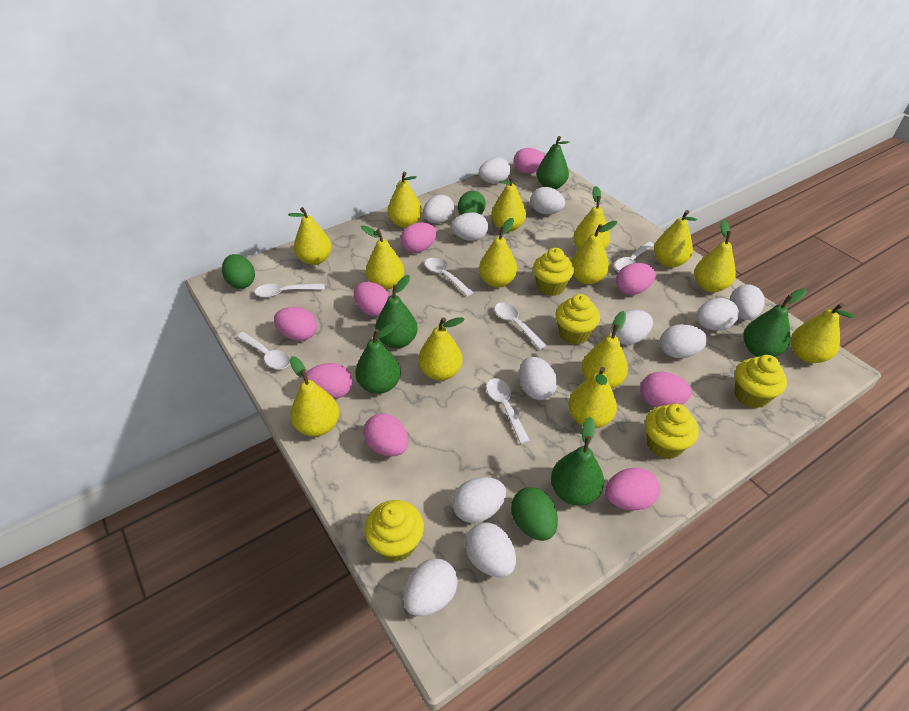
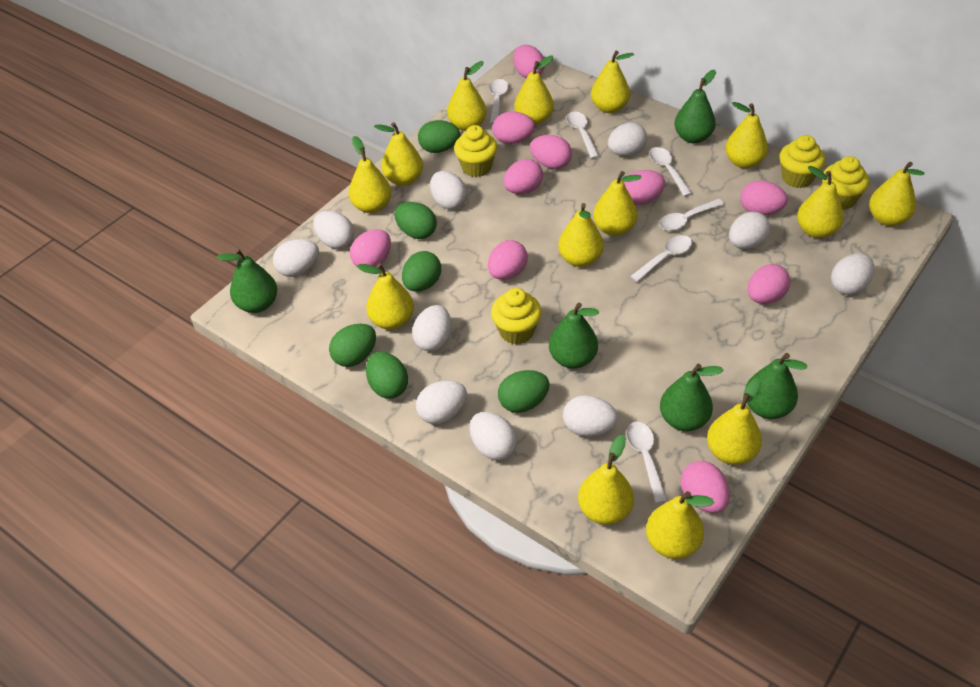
green egg: [222,254,255,289] [458,191,486,215] [511,487,558,541] = 3 -> [329,324,376,367] [366,351,408,399] [394,202,437,239] [402,251,441,292] [418,120,460,153] [498,370,550,413] = 6
pink egg: [274,307,317,341] [303,363,352,399] [354,282,390,317] [363,414,408,456] [401,223,437,253] [514,148,545,173] [605,468,660,510] [616,263,656,295] [640,372,692,407] = 9 -> [350,229,391,267] [488,240,528,280] [493,112,535,144] [503,159,543,194] [513,45,545,78] [530,135,572,169] [623,170,665,205] [681,461,730,513] [740,181,788,215] [748,264,790,304] = 10
white egg: [403,558,458,616] [423,195,454,223] [451,212,488,241] [452,477,506,523] [465,522,516,577] [479,157,511,184] [519,357,557,400] [531,187,565,215] [611,310,653,345] [660,324,708,358] [696,298,739,331] [730,284,765,320] = 12 -> [273,239,319,277] [313,211,354,249] [412,305,452,352] [416,380,467,424] [430,171,467,209] [470,412,517,460] [563,395,618,437] [608,122,647,156] [729,211,770,249] [831,253,874,295] = 10
yellow cupcake: [364,500,424,562] [533,248,574,296] [555,294,600,345] [645,404,699,459] [734,355,787,408] = 5 -> [454,125,497,177] [491,288,542,345] [779,135,825,188] [822,156,869,210] = 4

